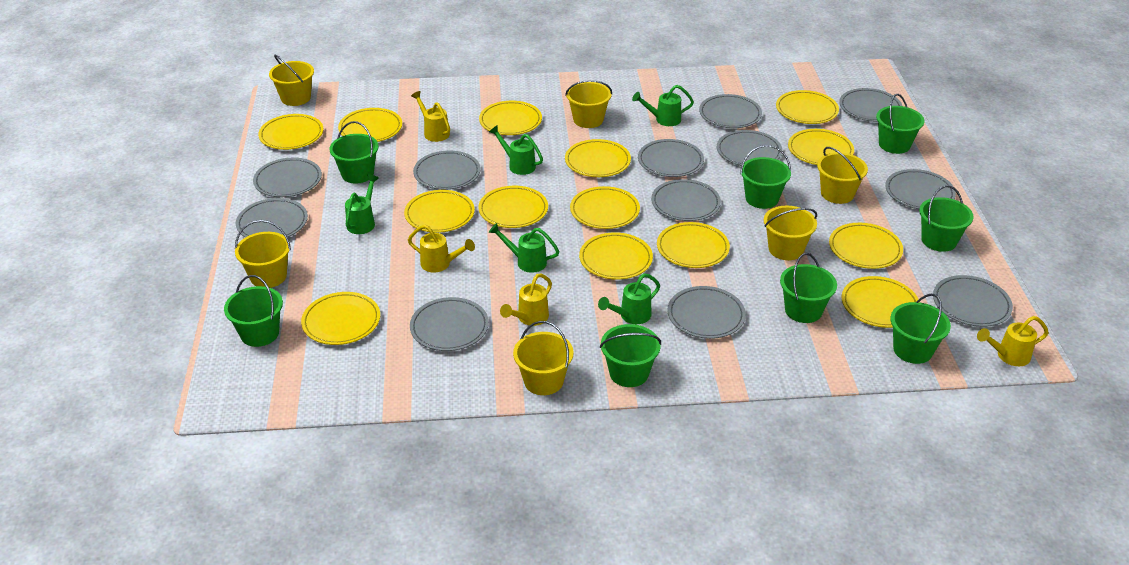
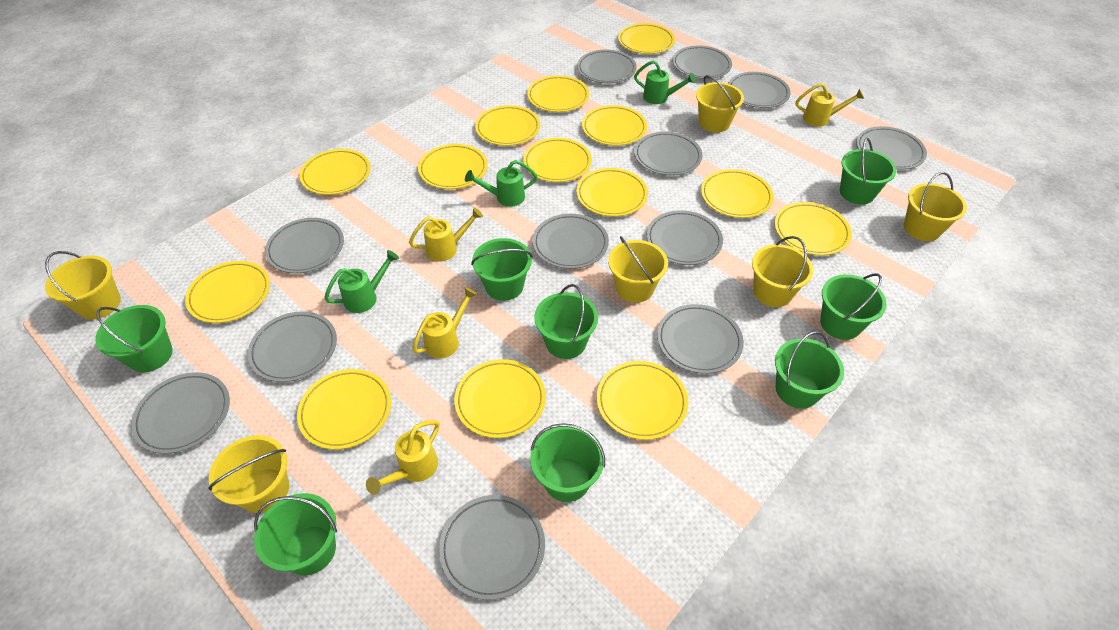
green watering can: [345,175,379,234] [489,126,543,175] [489,223,559,273] [598,274,660,324] [632,85,694,126] = 5 -> [324,250,399,313] [465,160,538,207] [634,60,696,104] = 3

